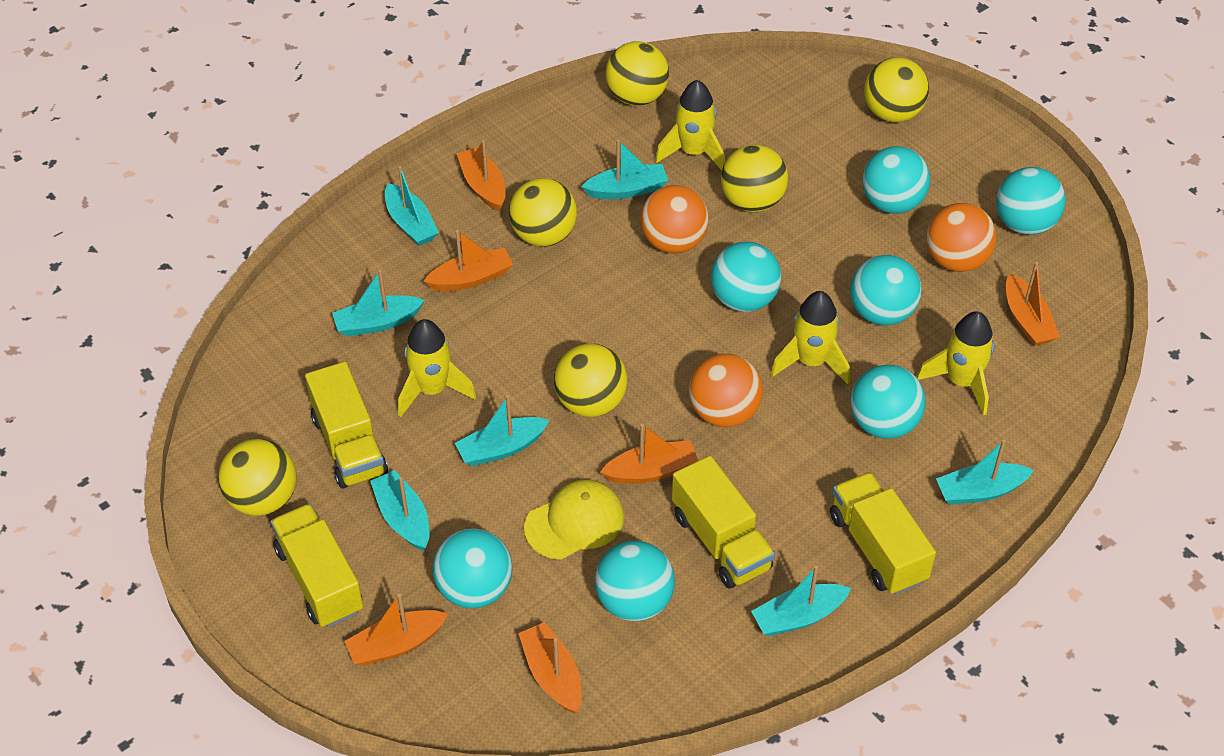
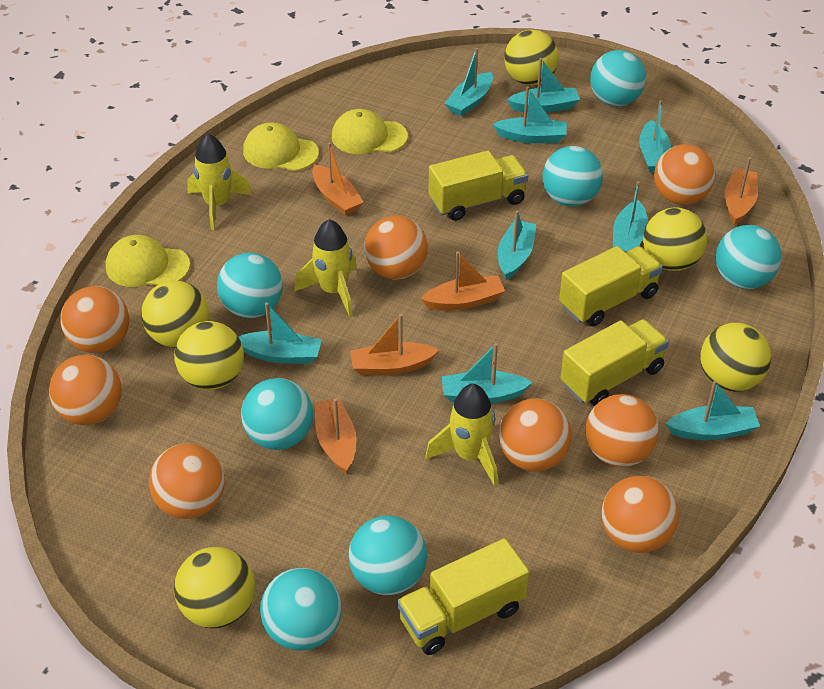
orange ball: [641,185,709,254] [689,353,763,427] [926,203,997,272] = 3 -> [49,355,122,425] [60,286,129,353] [149,443,225,519] [364,216,428,279] [499,398,572,472] [585,394,659,467] [601,476,679,553] [654,144,715,205] = 8
orange boat: [344,593,448,666] [424,230,513,291] [457,140,506,211] [518,622,582,713] [600,424,698,484] [1006,262,1060,346] = 6 -> [312,142,364,215] [314,398,356,474] [350,314,439,375] [421,252,505,311] [725,157,758,225] = 5
turquoise boat: [332,269,425,337] [370,470,430,551] [385,166,439,246] [455,395,550,466] [581,139,668,199] [751,566,851,636] [936,440,1034,505] = 7 -> [239,302,322,364] [442,343,533,403] [444,48,493,116] [492,86,567,143] [498,211,536,280] [507,58,580,113] [613,181,648,252] [639,100,671,173] [666,380,760,440] = 9
yellow cap: [524,479,624,559] = 1 -> [106,235,190,287] [243,123,319,171] [332,109,408,154] = 3
yellow rocket: [398,319,476,417] [655,80,725,170] [771,291,850,384] [917,311,994,415] = 4 -> [187,134,252,230] [294,219,357,317] [425,384,497,486] = 3

